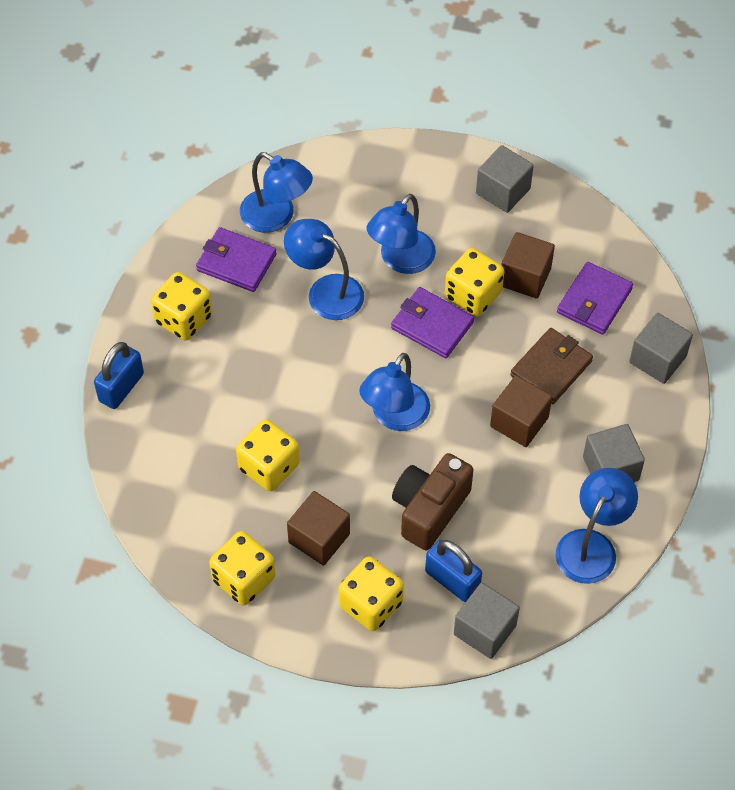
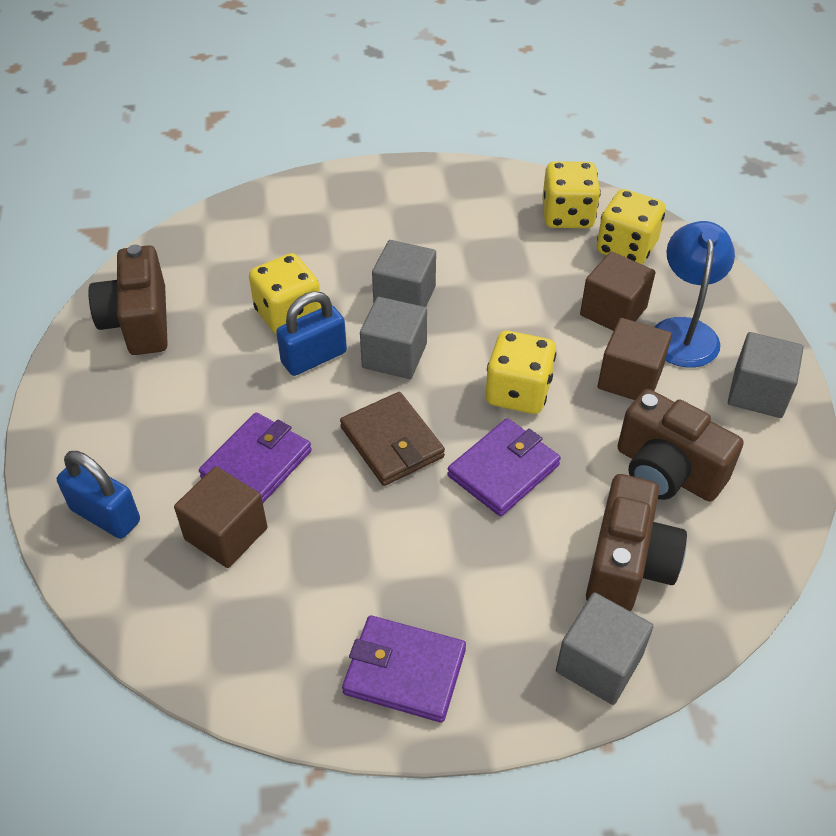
blue lamp: [240,152,313,233] [284,219,364,320] [359,353,430,431] [367,194,436,274] [555,468,638,584] = 5 -> [655,221,735,368] = 1
brown camera: [392,453,473,550] = 1 -> [88,245,168,355] [586,474,687,611] [618,389,743,502] = 3
yellow dice: [151,272,212,340] [209,531,276,605] [236,419,299,491] [339,556,404,631] [445,248,504,316] = 5 -> [249,253,322,335] [486,331,556,414] [542,161,601,228] [596,189,666,264] = 4

